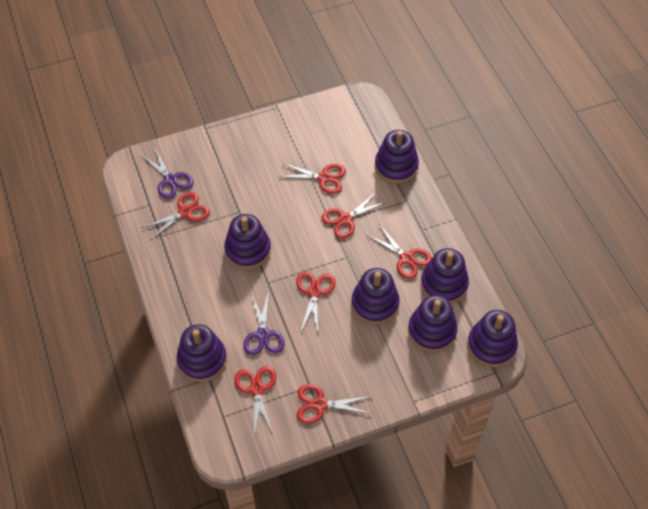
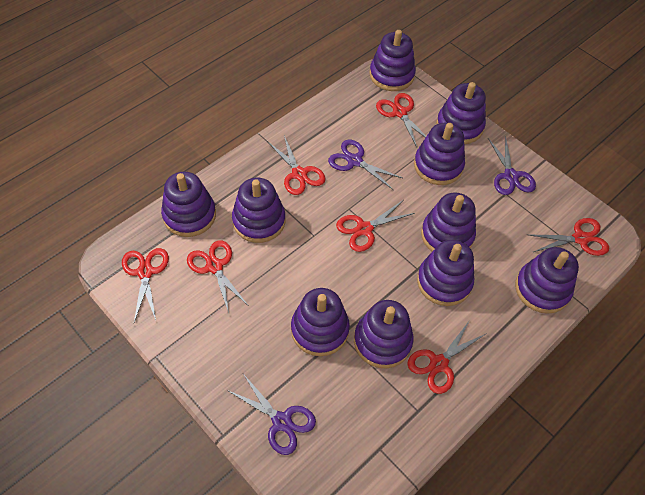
purple scissors: [141,148,194,199] [243,291,285,355] = 2 -> [227,374,316,455] [328,140,402,189] [488,135,536,195] = 3
purple stacking toy: [176,324,227,382] [224,214,271,270] [351,268,400,325] [375,130,419,184] [408,295,457,352] [421,248,469,304] [467,310,518,367] = 7 -> [161,172,216,237] [232,178,285,243] [291,288,350,356] [354,300,414,368] [369,30,416,91] [414,123,465,185] [417,240,474,306] [421,192,476,251] [436,82,486,144] [515,247,579,314] = 10

